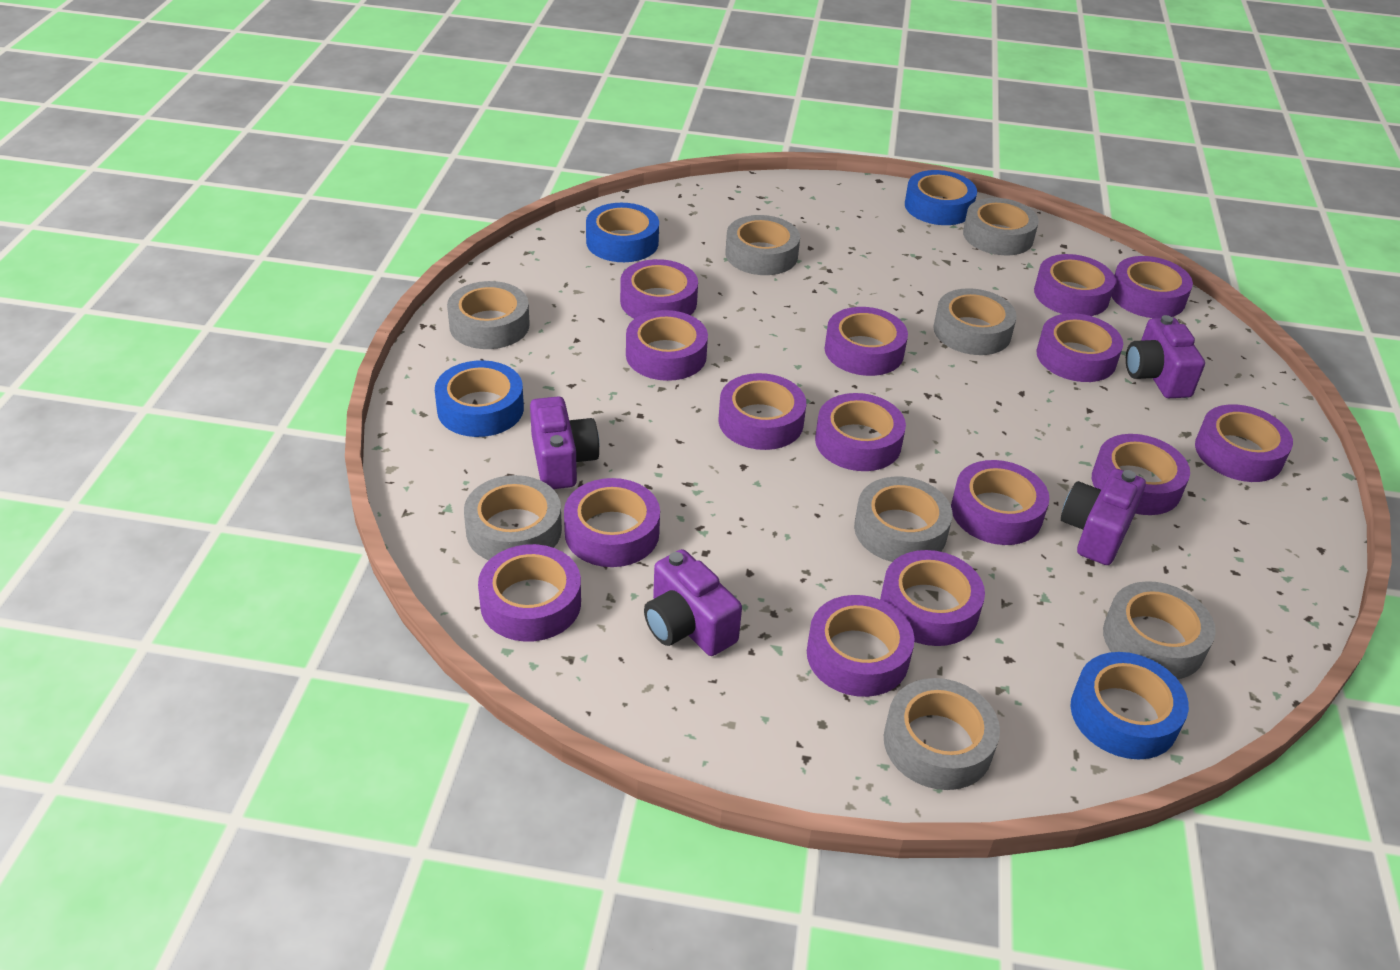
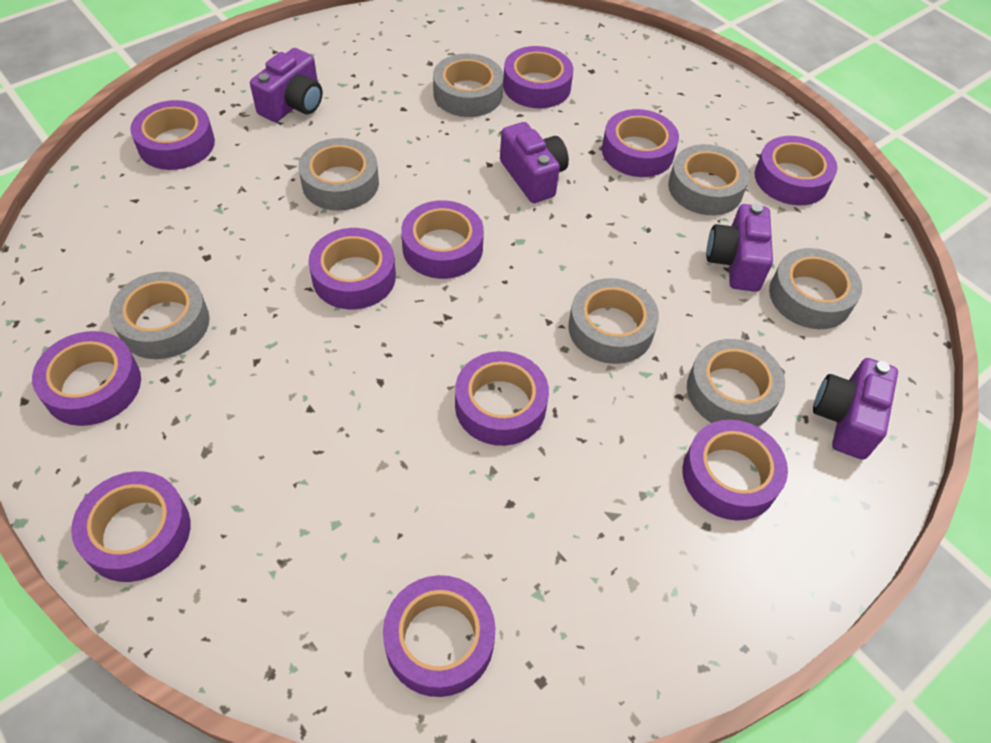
blue tape: [435,360,524,437] [586,203,659,262] [905,170,977,225] [1071,652,1189,759] = 4 -> none = 0
grey tape: [447,281,530,349] [464,475,562,560] [725,215,800,275] [854,477,952,562] [884,678,1000,790] [933,288,1017,355] [963,198,1039,255] [1103,581,1216,679] = 8 -> [109,272,210,359] [298,138,379,211] [433,54,504,117] [568,278,659,364] [668,144,750,215] [687,339,785,427] [769,248,862,329] = 7
purple tape: [478,544,581,642] [564,478,660,567] [620,259,698,319] [626,310,708,381] [719,373,806,450] [807,595,914,697] [815,393,906,471] [824,307,908,376] [880,550,985,646] [951,460,1050,545] [1034,254,1116,316] [1036,313,1123,382] [1092,434,1190,515] [1112,256,1193,318] [1195,404,1293,482] = 15 -> [32,331,141,426] [71,471,190,582] [130,100,215,170] [308,228,396,309] [383,575,495,697] [401,200,484,279] [455,351,549,446] [503,46,573,108] [602,109,679,177] [683,420,788,520] [755,136,837,205] = 11

